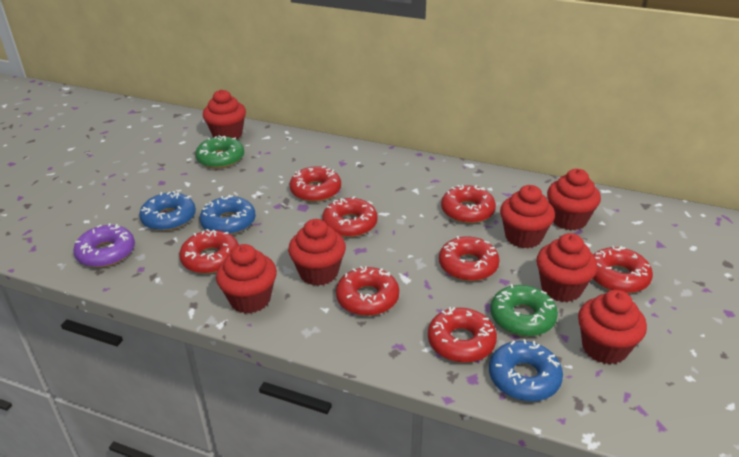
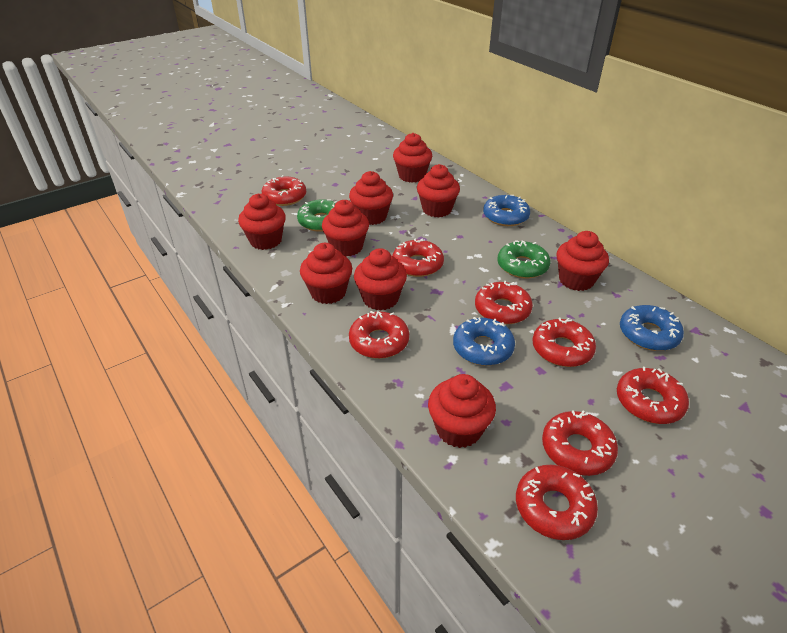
purple donut: [73,223,135,268] = 1 -> none = 0
red cupcake: [203,90,246,139] [216,244,277,314] [288,219,346,286] [500,185,555,248] [537,233,598,302] [547,169,601,230] [578,290,647,365] = 7 -> [238,194,286,250] [300,243,352,304] [322,200,369,257] [349,171,393,225] [354,248,407,310] [393,133,432,183] [417,164,460,218] [428,374,496,448] [557,231,609,291] = 9

